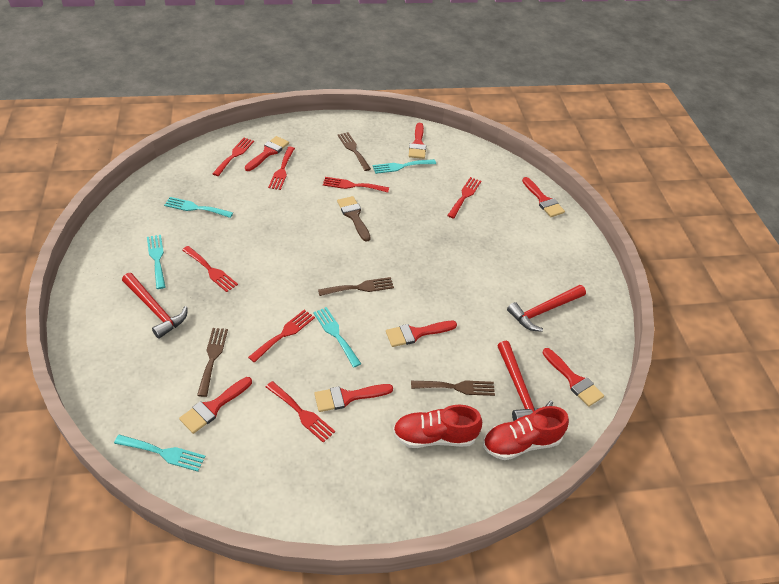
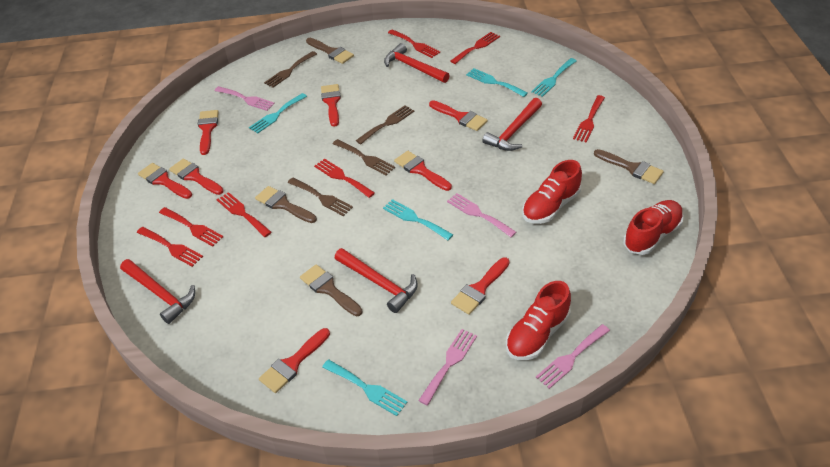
brown brush: [337,196,370,242] = 1 -> [255,186,317,223] [300,264,363,316] [306,38,354,64] [594,149,664,184] = 4
pink fork: none = 0 -> [215,86,275,111] [418,329,477,406] [447,193,516,237] [536,324,610,389] = 4
red brush: [179,377,252,434] [245,136,289,171] [314,384,393,412] [386,321,457,347] [409,123,426,159] [522,177,565,217] [543,348,604,407] = 7 -> [138,163,192,199] [169,158,224,195] [198,110,219,155] [259,328,330,393] [321,84,341,127] [394,151,452,191] [429,100,488,131] [451,257,510,315] = 8
red hammer: [122,273,188,339] [497,341,553,421] [507,285,586,332] = 3 -> [120,259,195,324] [335,248,418,313] [384,43,450,83] [482,98,542,151] = 4
red shoe: [393,405,482,448] [483,406,569,460] = 2 -> [506,281,571,360] [522,160,582,224] [623,200,684,255] = 3

